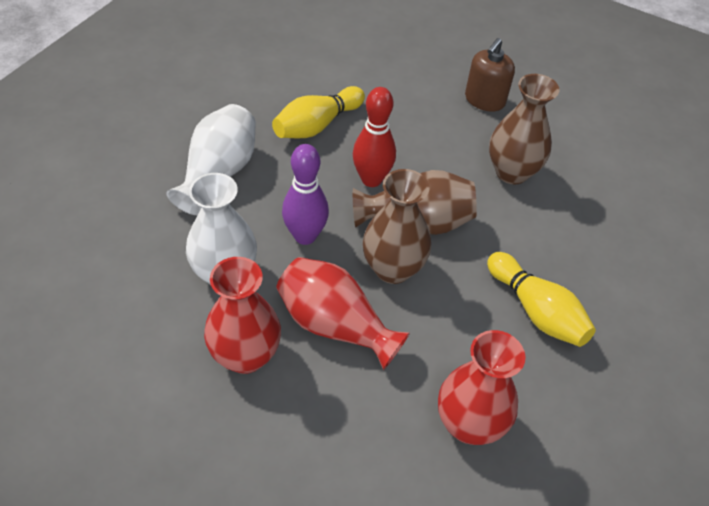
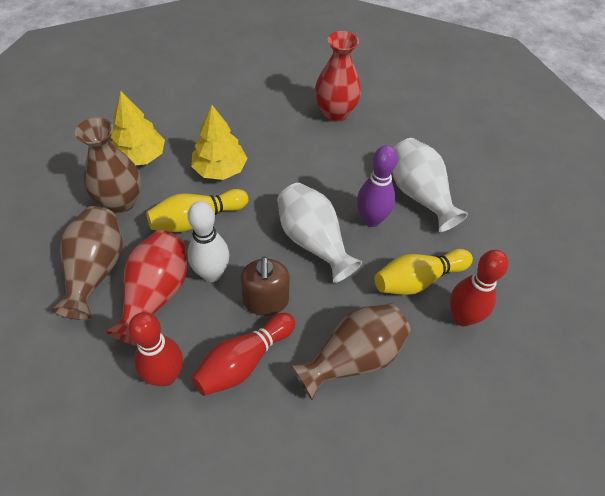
red bowling pin: [353,87,396,187] = 1 -> [128,312,183,386] [191,313,295,396] [450,250,508,326] = 3
red vase: [204,257,281,374] [276,257,410,370] [438,330,525,445] = 3 -> [106,230,187,346] [315,31,361,122] = 2
white bowling pin: none = 0 -> [187,201,229,282] = 1
yellow tree: none = 0 -> [111,91,165,165] [191,105,247,180] = 2

